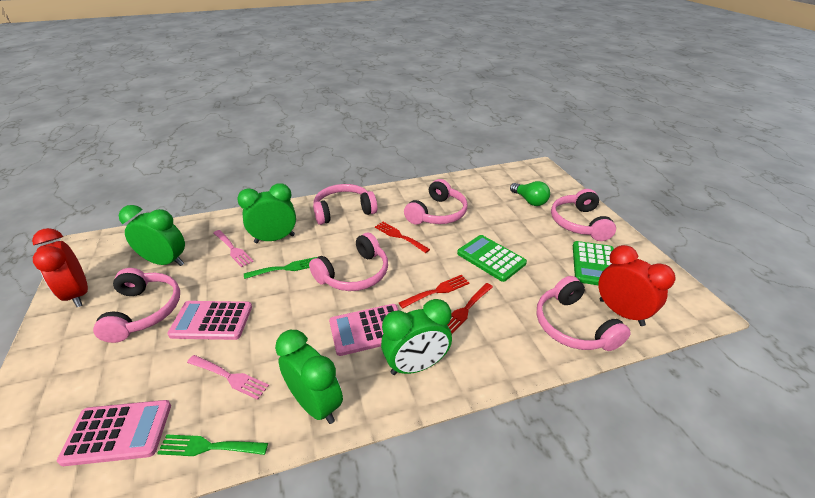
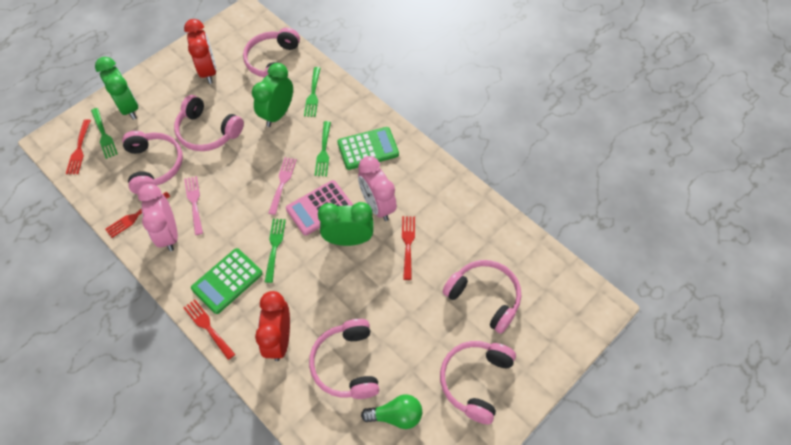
green clock: [119,205,185,266] [237,183,296,243] [275,330,343,424] [381,299,452,375] = 4 -> [95,57,138,120] [252,63,293,127] [318,202,374,246] = 3
green fork: [157,435,268,456] [244,257,317,279] = 2 -> [91,108,118,159] [265,219,286,283] [304,67,321,117] [315,121,331,177] = 4
pink calculator: [57,400,171,466] [167,301,252,340] [329,304,398,356] = 3 -> [286,180,353,236] = 1
pink clock: none = 0 -> [138,184,178,251] [358,156,397,221] = 2
red fork: [375,222,430,253] [399,275,469,309] [448,283,493,334] = 3 -> [66,119,91,174] [105,192,171,238] [184,299,235,360] [402,216,415,280] = 4

